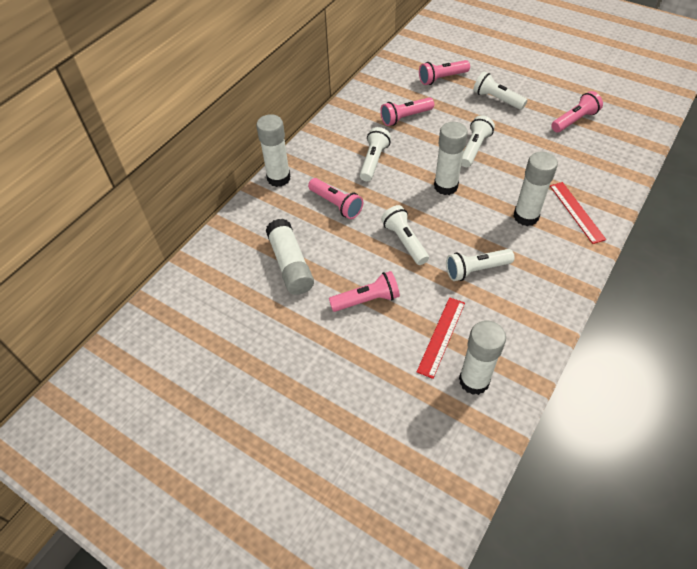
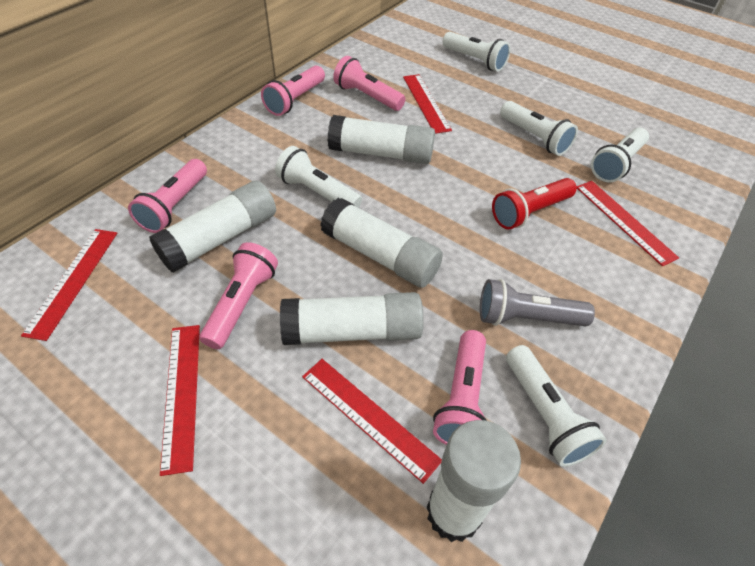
grey flashlight: none = 0 -> [480,279,595,326] = 1
red flashlight: none = 0 -> [492,178,577,230] = 1
red ruler: [417,297,465,379] [550,182,606,244] = 2 -> [21,229,117,341] [160,325,200,476] [302,359,442,484] [403,74,452,134] [577,181,679,266] = 5

